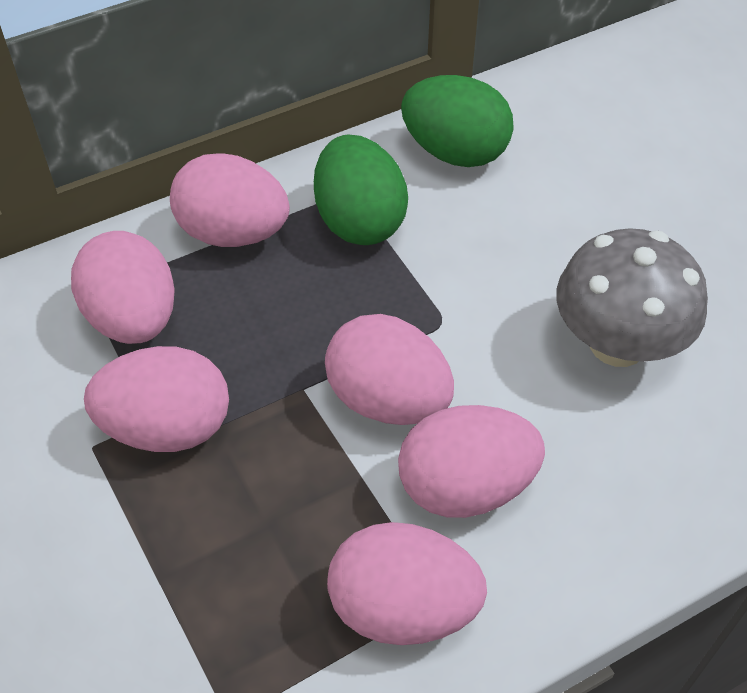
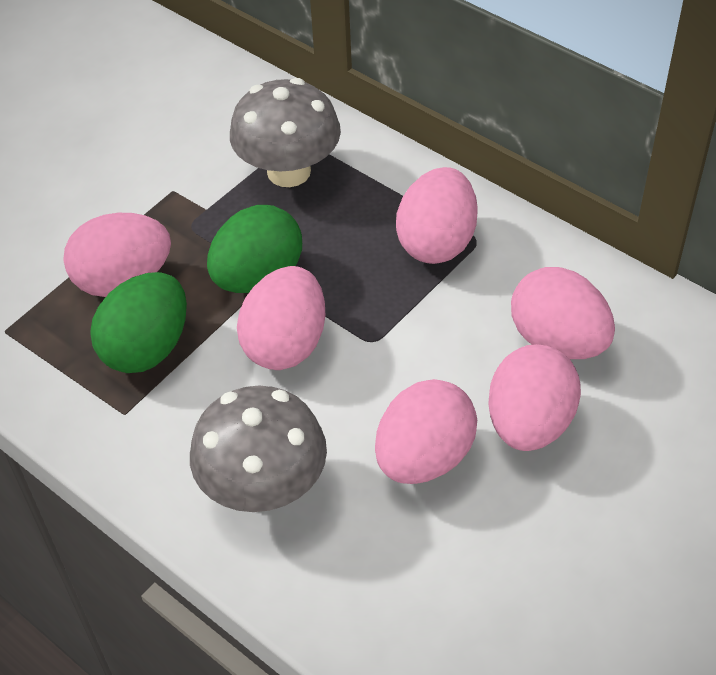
grey mushroom: [557,228,708,367] = 1 -> [190,386,327,512] [230,78,341,187] = 2

